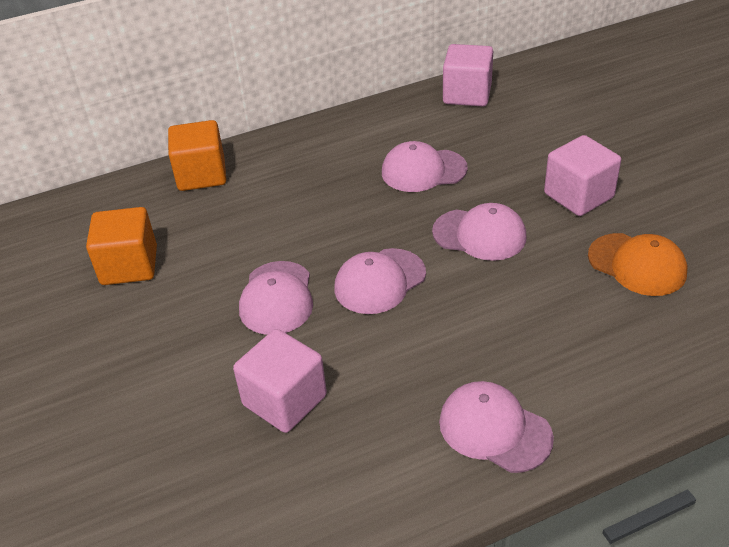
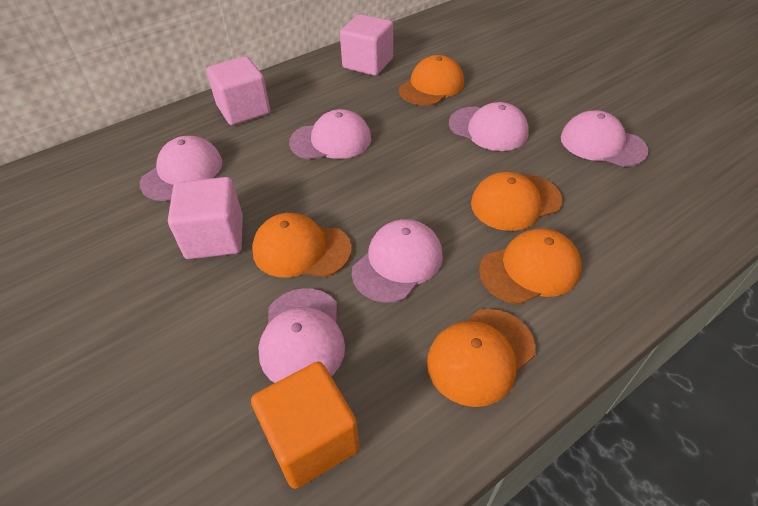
orange cap: [588,233,688,296] = 1 -> [252,213,352,277] [399,55,464,106] [427,309,535,407] [471,172,562,231] [479,228,581,305] = 5
orange cube: [86,207,157,285] [168,120,226,191] = 2 -> [251,362,360,489] = 1
pink cap: [239,261,313,335] [334,248,426,314] [382,141,468,192] [432,203,527,261] [439,381,554,473] = 5 -> [139,136,222,201] [258,288,345,383] [289,109,371,159] [352,219,443,303] [449,102,529,151] [561,110,649,167] = 6

